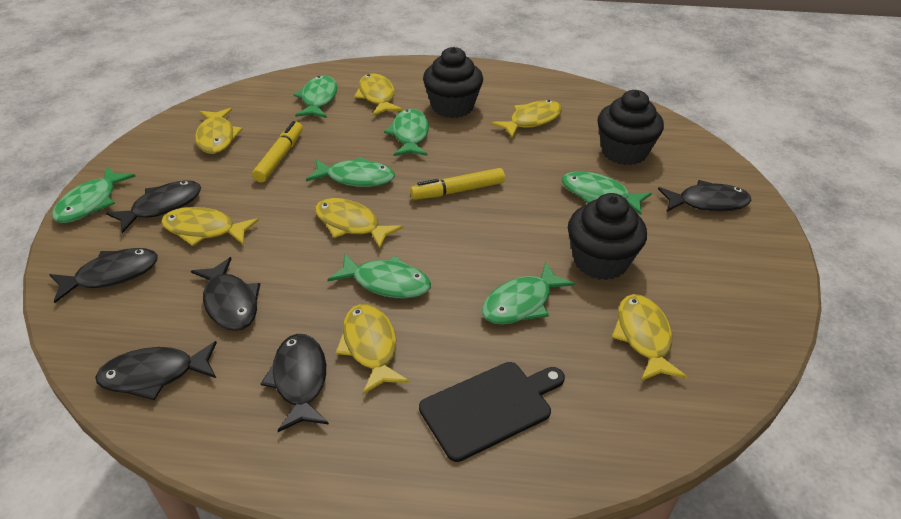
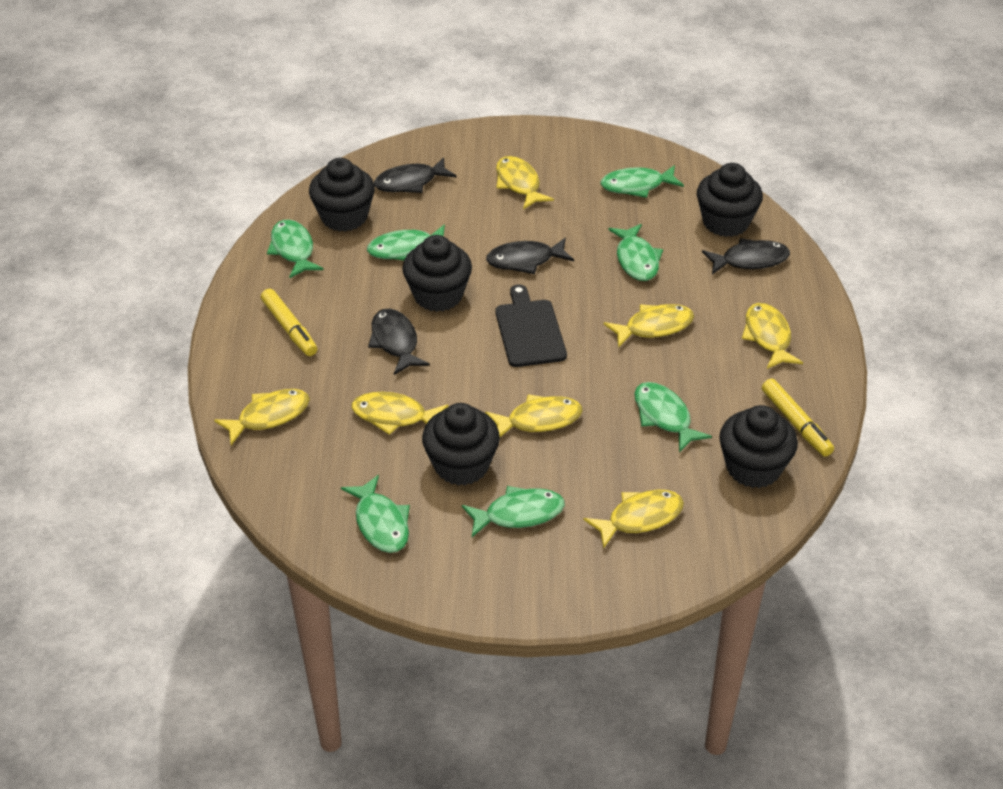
black cupcake: [423,47,483,118] [568,193,647,280] [598,90,664,165] = 3 -> [309,158,375,232] [402,235,472,312] [422,403,500,485] [697,163,763,237] [719,405,798,488] = 5
black fish: [49,248,158,303] [95,341,217,400] [106,180,201,233] [191,257,260,331] [261,334,329,432] [658,180,751,212] = 6 -> [368,309,430,375] [374,157,456,193] [486,238,574,274] [702,238,790,274] = 4

